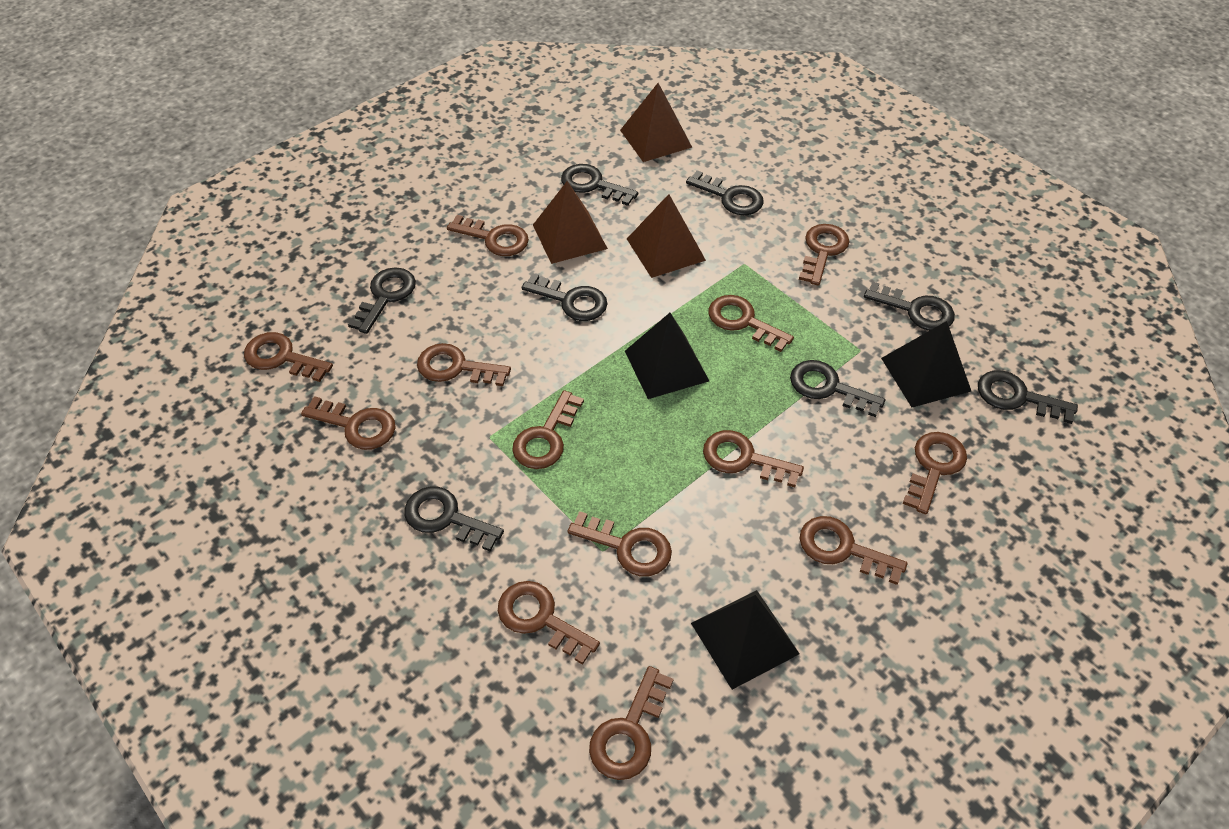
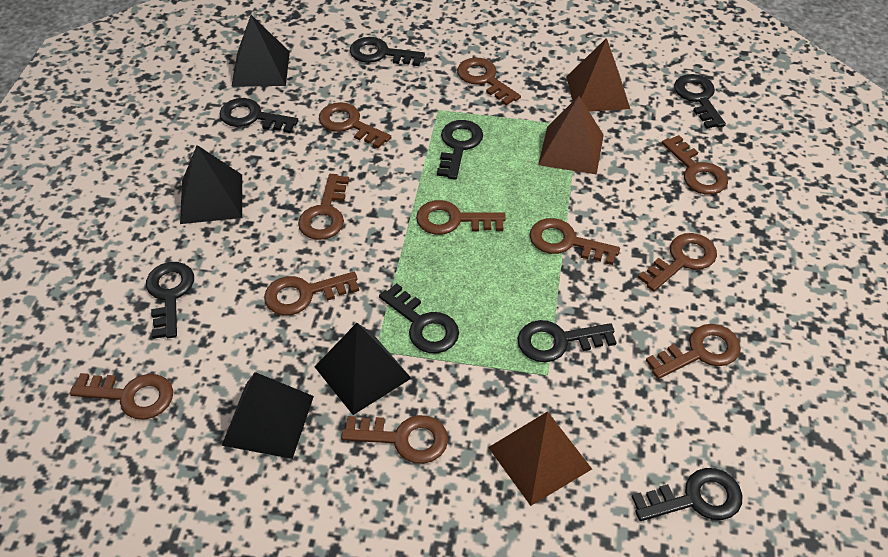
black pyramid: [625,313,709,399] [691,590,800,690] [881,321,971,407] = 3 -> [180,145,242,224] [222,372,314,459] [231,15,290,87] [315,323,411,415] = 4
brown key: [244,332,333,382] [301,396,396,450] [417,343,511,386] [447,215,529,256] [498,581,600,665] [512,390,584,469] [567,511,672,576] [589,666,674,780] [703,430,804,487] [709,295,794,352] [799,224,850,286] [800,516,907,585] [903,432,967,514] = 13 -> [70,373,173,420] [264,272,359,315] [298,174,349,240] [319,102,391,149] [341,415,448,464] [416,200,506,235] [457,57,521,106] [530,218,620,265] [638,233,717,291] [646,324,741,379] [662,135,728,195] = 11

